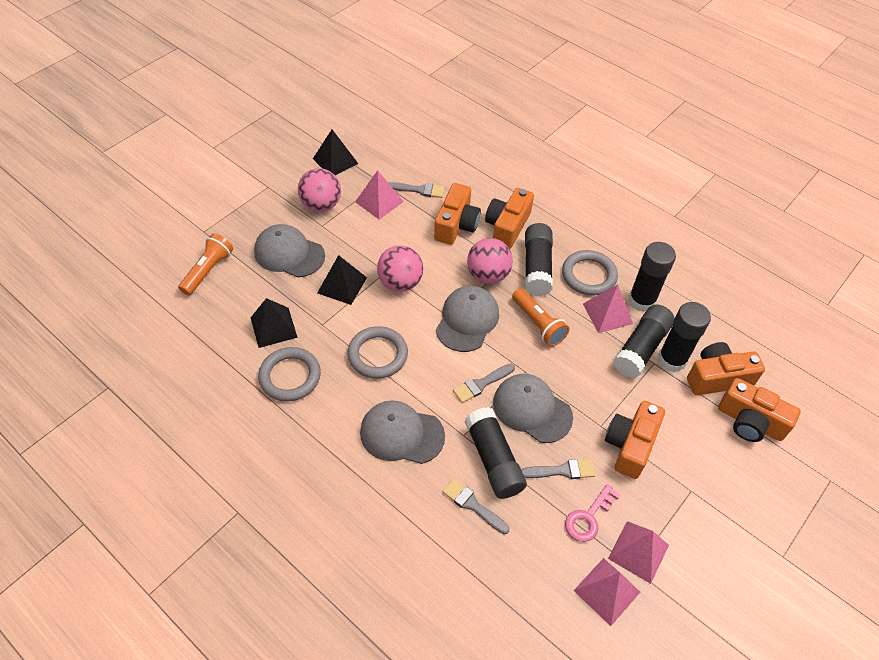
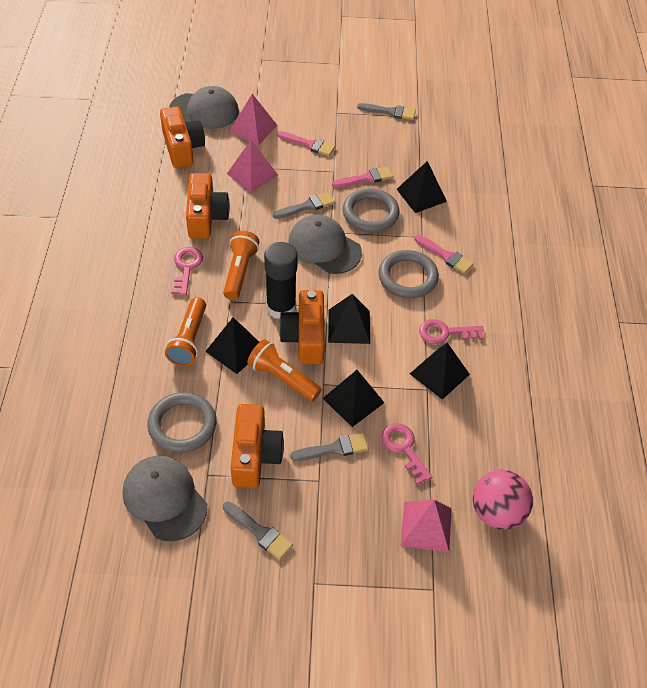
black glue stick: [464,407,527,499] [525,223,553,296] [613,305,675,378] [628,242,676,312] [658,302,711,372] = 5 -> [264,242,298,319] = 1
black pyramid: [251,298,298,348] [313,130,358,175] [317,255,367,305] = 3 -> [205,317,259,374] [323,370,384,427] [328,294,370,344] [397,161,447,213] [410,343,470,400] = 5
grey cap: [254,224,325,278] [360,401,445,464] [436,286,499,352] [493,374,573,443] = 4 -> [123,456,207,541] [169,86,239,129] [288,214,362,274] = 3
orange camera: [434,183,481,245] [485,188,534,249] [605,401,665,479] [687,342,765,395] [718,378,801,442] = 5 -> [160,106,205,168] [186,173,230,238] [231,404,284,488] [279,290,325,364] = 4
orange flashlight: [178,233,233,295] [512,288,569,346] = 2 -> [165,297,206,366] [223,230,259,300] [247,339,322,401] = 3
pink ball: [298,168,341,212] [377,245,423,292] [467,238,513,284] = 3 -> [473,470,533,530] = 1
pink brush: none = 0 -> [277,131,335,156] [332,166,393,188] [414,235,474,274] = 3
pink key: [565,484,620,542] = 1 -> [171,247,203,296] [381,423,432,485] [419,319,484,344] = 3
pink pyramid: [355,170,404,220] [573,558,640,626] [583,285,633,333] [608,521,669,584] = 4 -> [227,140,278,193] [229,94,277,145] [400,500,452,552] = 3

